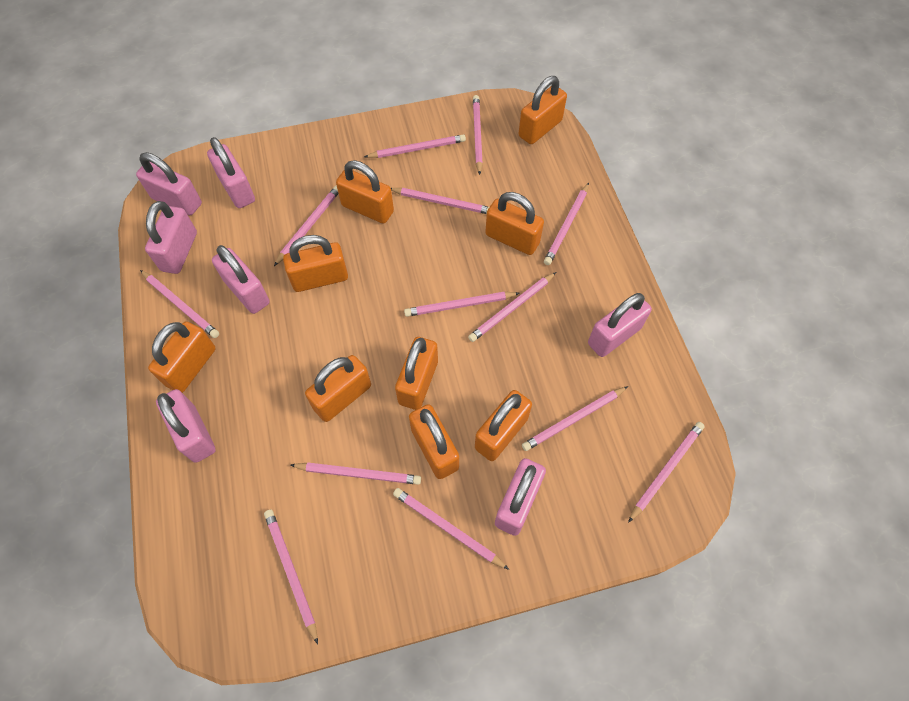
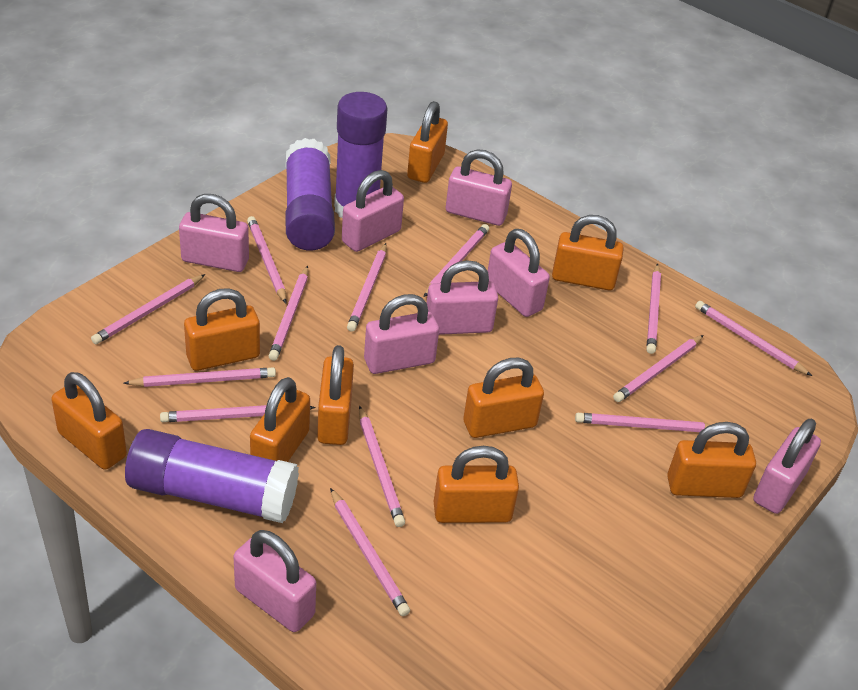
pink padlock: [136,152,202,215] [145,201,197,274] [156,389,216,463] [207,137,255,208] [212,245,270,314] [495,458,546,536] [588,293,652,357] = 7 -> [179,194,249,272] [234,530,316,632] [342,170,404,252] [364,294,439,374] [427,260,498,335] [446,149,512,226] [488,229,550,317] [753,419,821,514] = 8
purple glue stick: none = 0 -> [125,429,299,523] [285,138,335,251] [334,92,388,218] = 3

